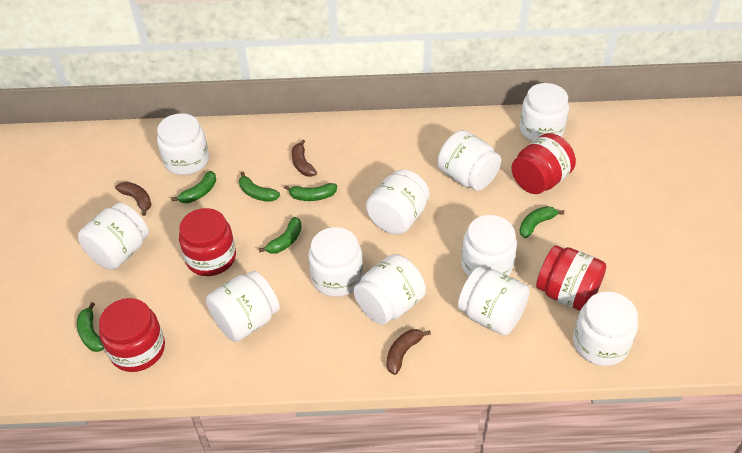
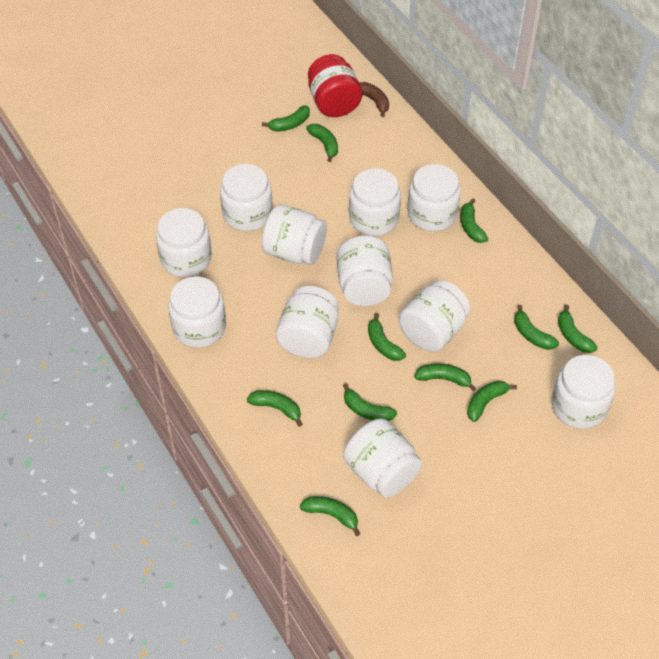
brown banana: [115,182,152,216] [292,140,317,177] [387,329,431,375] = 3 -> [359,82,389,117] = 1
green banana: [77,302,104,352] [171,171,216,203] [239,172,280,202] [259,217,302,254] [284,183,337,201] [519,206,564,238] = 6 -> [247,390,302,427] [262,105,310,132] [300,496,360,536] [306,124,338,162] [343,383,397,421] [368,313,406,361] [414,363,476,391] [460,198,488,243] [467,381,517,422] [514,305,559,350] [558,305,598,353] = 11
red jar: [99,298,165,372] [179,208,236,276] [511,133,576,194] [536,245,606,311] = 4 -> [308,54,362,117] = 1

